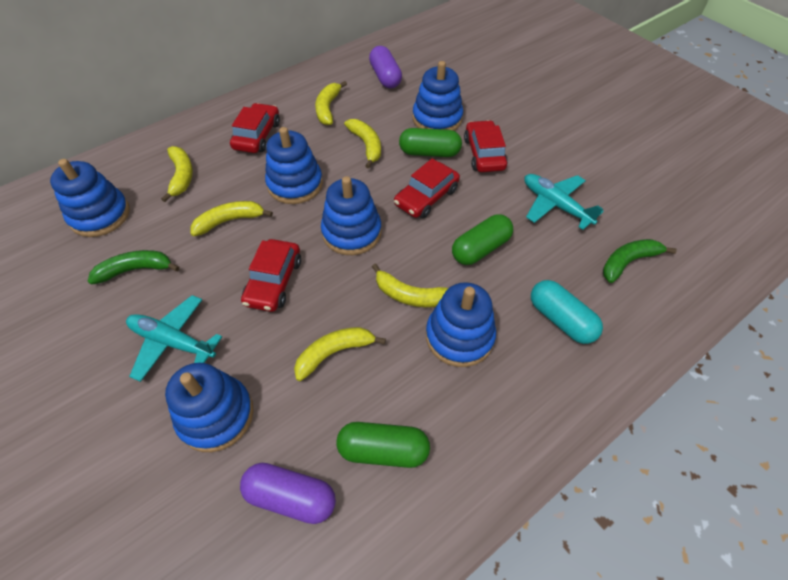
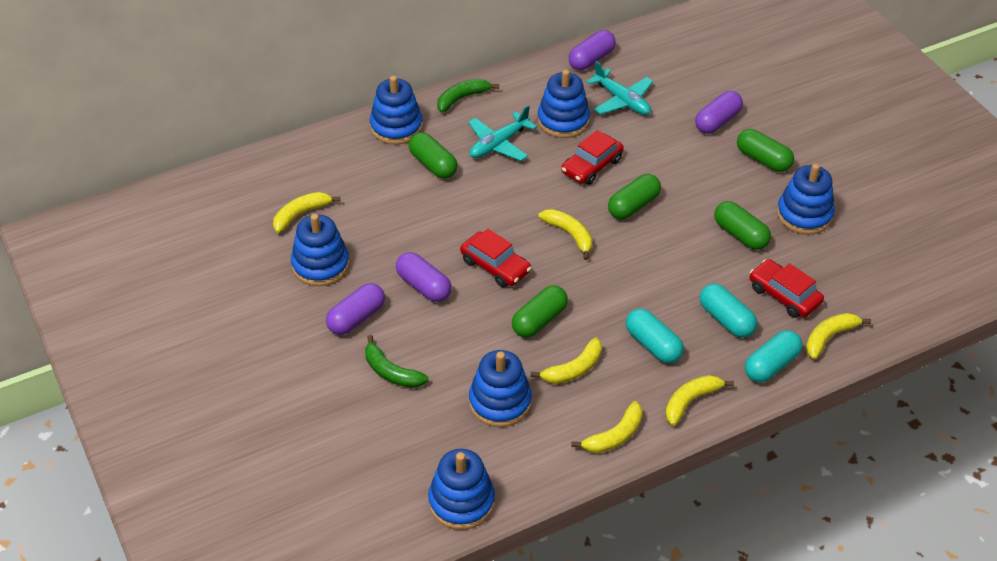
green capsule: [336,422,430,468] [399,128,462,157] [452,214,513,265] = 3 -> [409,132,458,179] [512,285,568,338] [608,174,661,219] [714,201,771,250] [737,129,794,172] = 5
purple capsule: [240,463,336,524] [369,46,402,88] = 2 -> [326,283,385,335] [396,252,452,302] [569,30,616,70] [695,91,743,134] = 4
red car: [230,103,280,153] [241,239,301,312] [394,158,460,218] [464,120,508,172] = 4 -> [460,229,531,287] [561,130,624,185] [750,259,824,318] = 3
turquoise capsule: [531,280,603,344] = 1 -> [626,308,684,363] [700,284,757,338] [745,330,802,382] = 3

